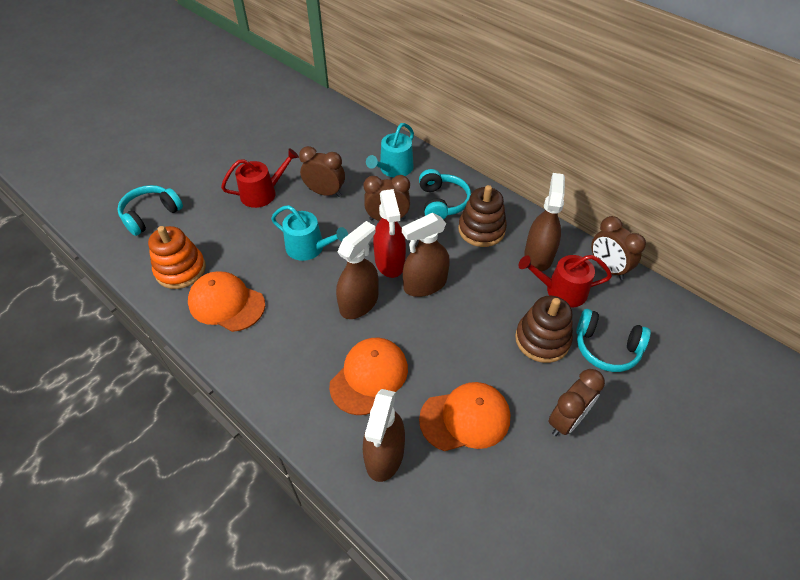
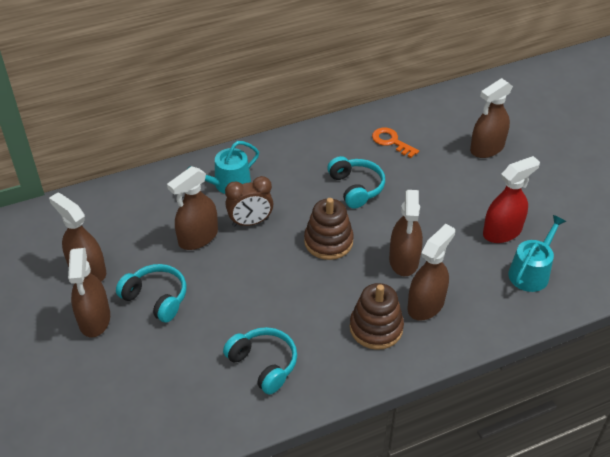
brown clock: [299,146,345,197] [363,175,410,221] [548,369,605,436] [591,216,646,280] = 4 -> [225,176,273,227] = 1
brown spray bottle: [336,221,379,319] [363,389,405,482] [402,213,450,297] [524,173,565,272] = 4 -> [49,192,106,282] [68,248,110,338] [167,166,218,250] [389,190,423,276] [408,224,455,320] [470,78,513,158] = 6
orange cap: [188,271,265,332] [329,338,408,415] [419,382,510,451] = 3 -> none = 0
orange key: none = 0 -> [372,128,419,158] = 1
orange stacking toy: [148,226,206,289] = 1 -> none = 0
red watering can: [221,148,299,208] [519,255,612,308] = 2 -> none = 0

